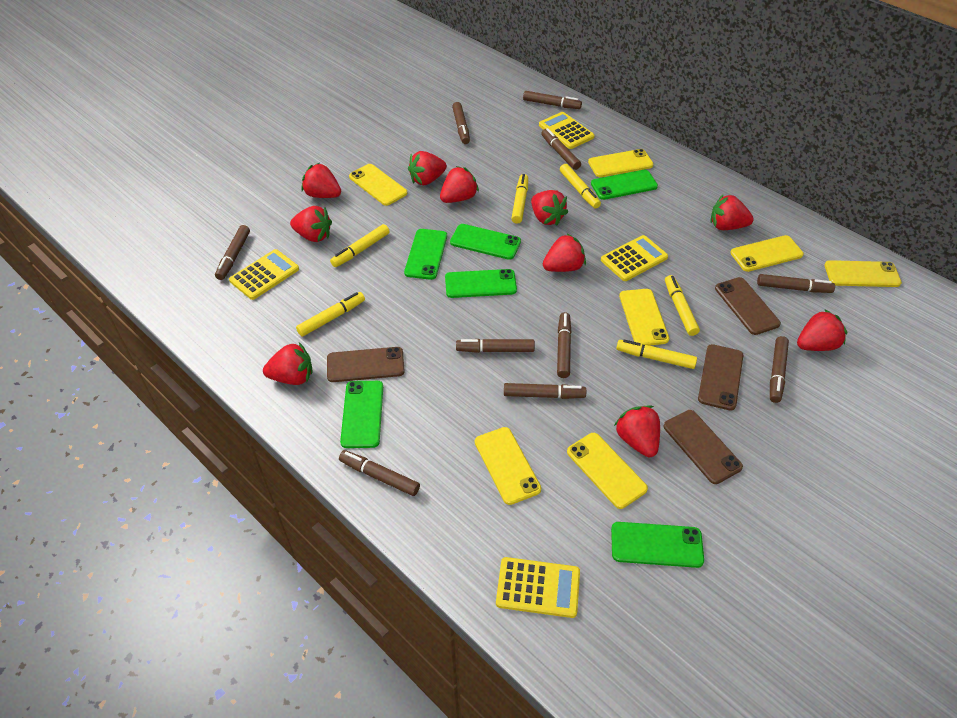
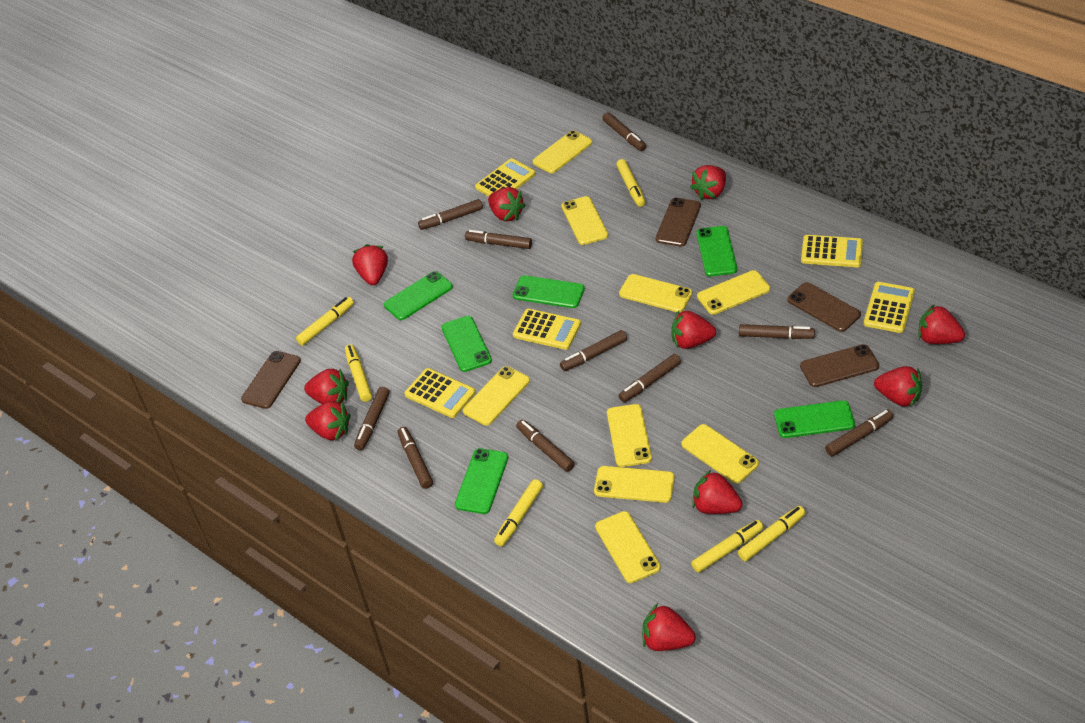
yellow calculator: [229,249,299,300] [496,557,580,618] [539,112,594,149] [601,235,668,281] = 4 -> [404,368,476,418] [475,158,536,196] [513,309,581,350] [801,235,863,267] [864,282,915,333] = 5
yellow phone: [349,164,407,206] [475,427,541,505] [567,433,648,509] [588,149,653,177] [619,289,669,346] [731,235,804,272] [824,260,902,287] = 7 -> [463,366,530,425] [533,130,592,173] [561,196,608,245] [594,466,675,503] [595,511,661,583] [607,404,652,467] [619,274,692,312] [681,424,759,484] [697,270,770,315] = 9

